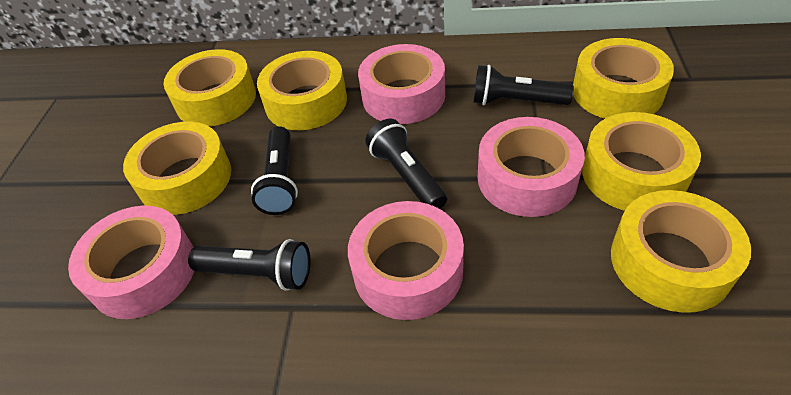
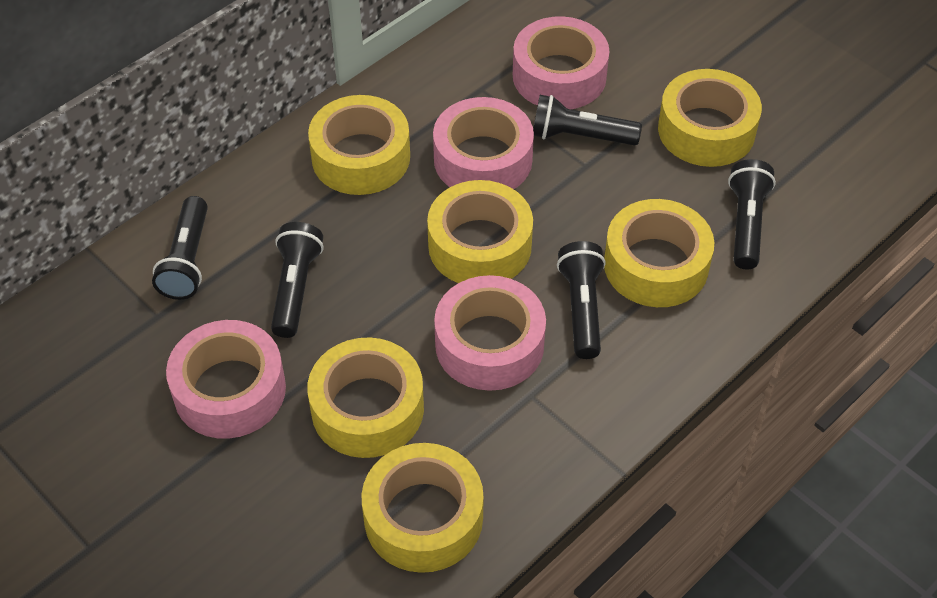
black flashlight: [188,239,310,291] [251,126,298,215] [365,119,447,209] [473,65,574,105] = 4 -> [152,196,208,300] [271,222,323,338] [533,95,642,146] [557,241,606,359] [728,159,776,269] = 5

